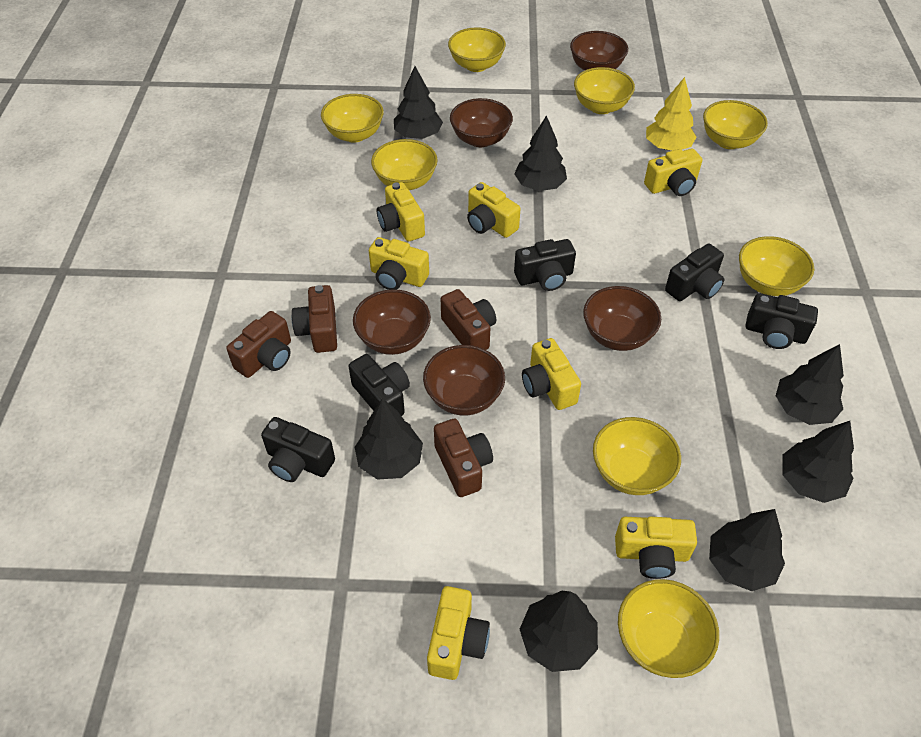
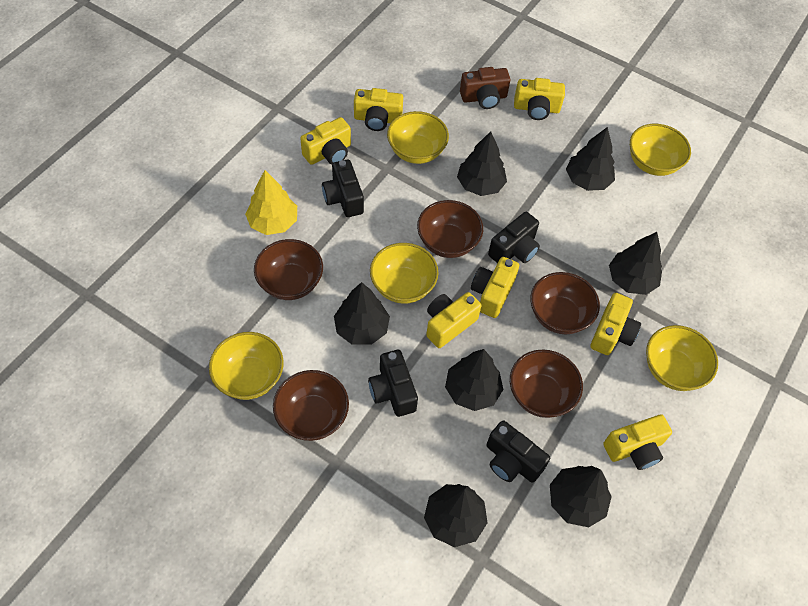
black camera: [261,417,335,482] [349,354,410,416] [514,239,576,291] [665,244,724,301] [745,293,818,349] = 5 -> [322,159,364,217] [368,350,418,417] [486,420,550,483] [488,212,540,263] = 4
brown camera: [226,311,291,378] [292,285,337,353] [434,419,493,497] [441,289,496,350] = 4 -> [460,67,510,109] = 1
yellow bowl: [321,94,384,143] [371,139,438,190] [448,28,506,72] [574,67,635,114] [593,417,681,495] [618,579,719,678] [703,100,768,149] [739,236,814,296] = 8 -> [209,332,284,400] [370,243,439,304] [387,111,449,164] [630,124,691,176] [646,325,718,391] = 5

